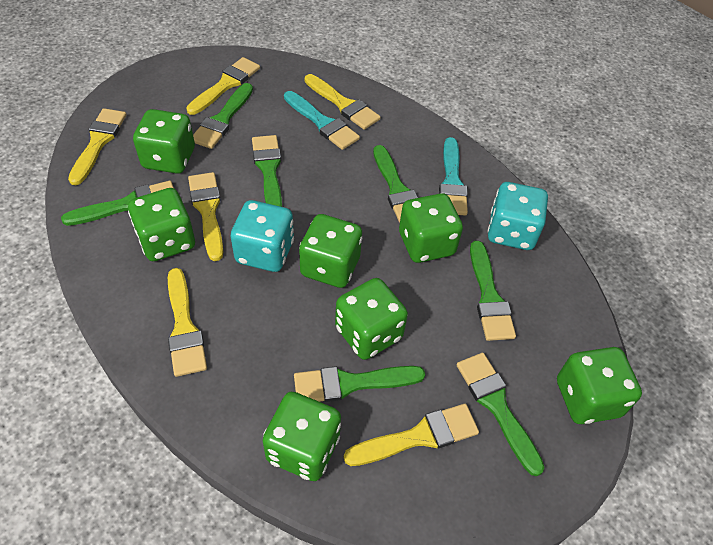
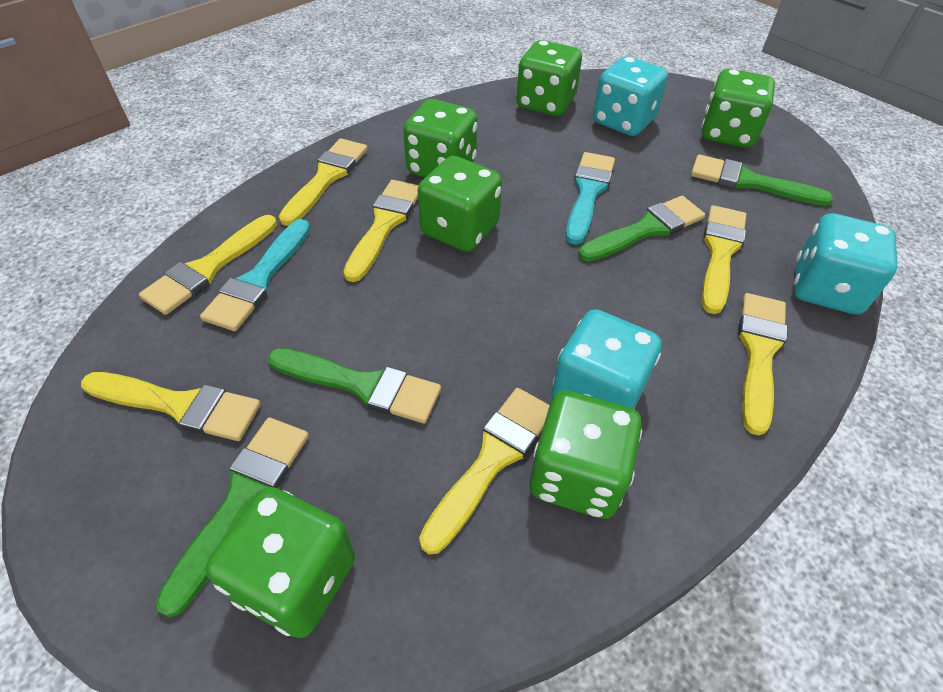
green brush: [61,181,174,226] [193,83,253,149] [252,135,282,207] [294,366,425,402] [373,145,418,223] [456,353,545,476] [470,241,516,341] = 7 -> [156,418,309,618] [268,348,441,424] [578,196,705,262] [691,154,833,206] = 4
green dice: [128,188,195,261] [133,109,195,174] [263,392,341,481] [299,214,362,288] [335,278,408,360] [399,193,463,263] [557,347,642,424] = 7 -> [205,487,355,638] [403,99,477,177] [418,156,502,252] [516,40,582,116] [530,390,642,519] [701,69,775,148] = 6
turquoise dice: [231,200,294,272] [487,182,548,250] = 2 -> [552,309,661,410] [593,56,668,136] [794,213,897,315] = 3
yellow brush: [68,108,126,185] [168,268,207,377] [186,57,260,115] [188,172,223,261] [304,74,381,130] [343,404,479,466] = 6 -> [81,372,261,441] [139,215,277,315] [279,138,368,226] [343,180,419,282] [419,388,550,554] [702,205,746,314] [738,293,787,436] = 7

